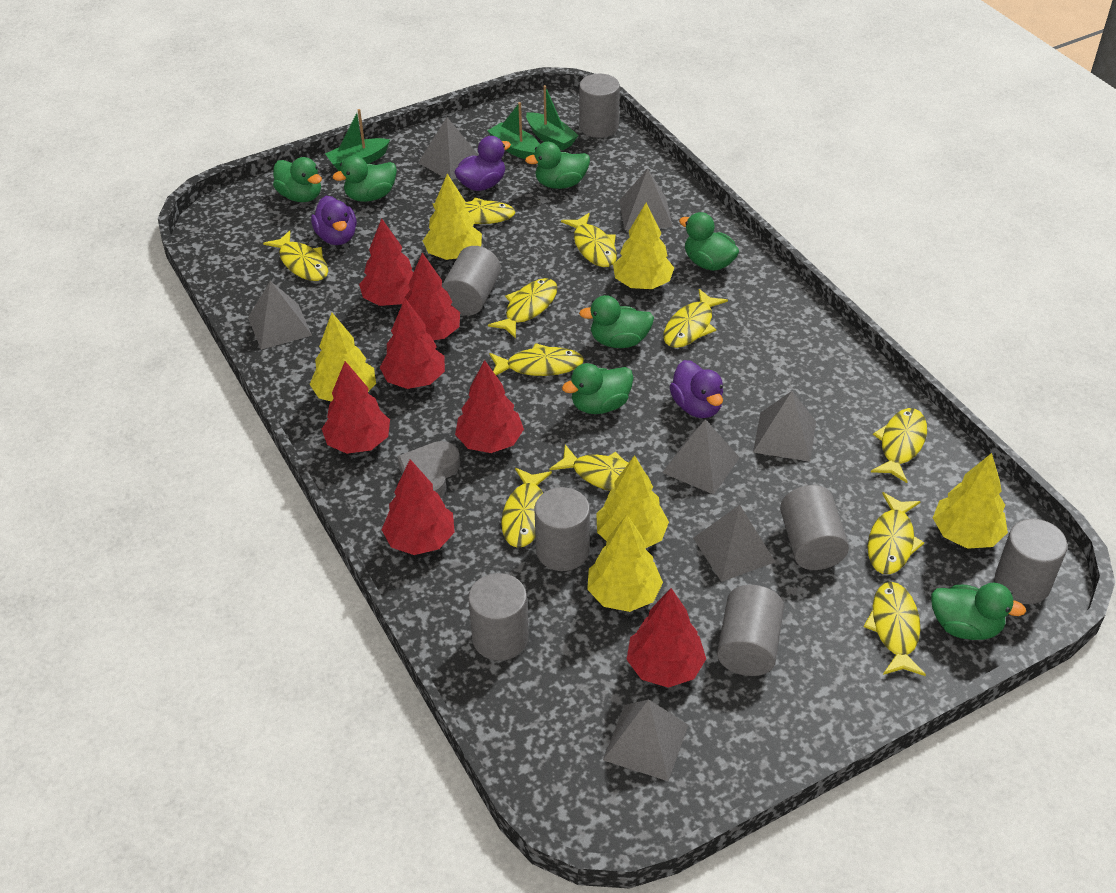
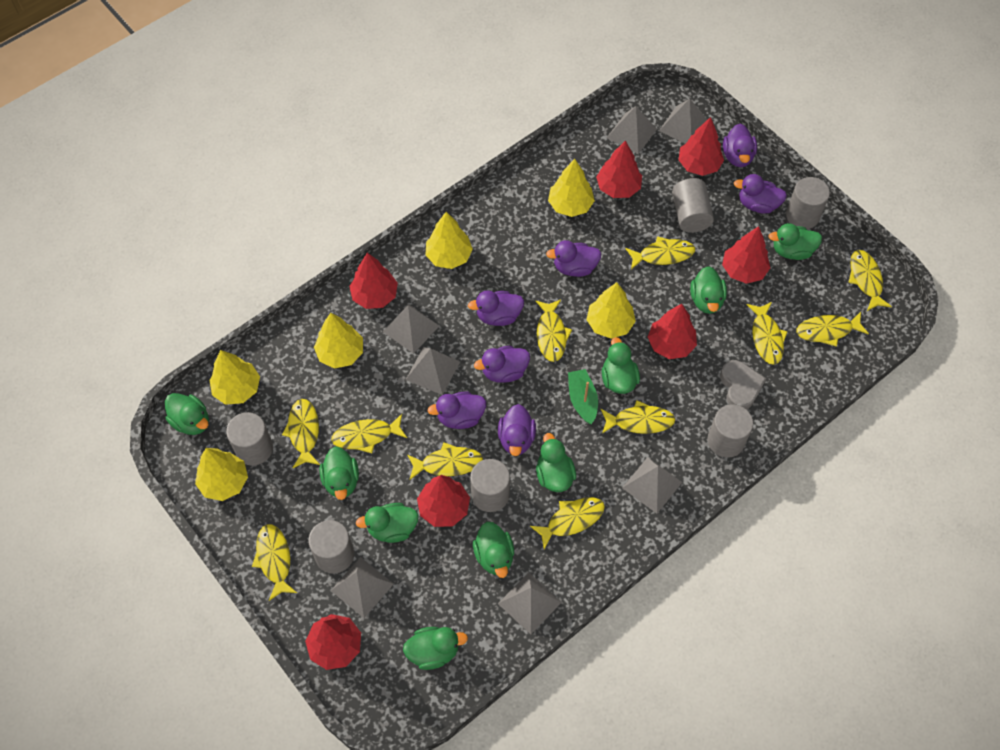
green boat: [325,109,390,171] [488,102,540,159] [526,85,579,150] = 3 -> [568,369,598,424] = 1
green duck: [273,157,322,202] [333,156,397,202] [525,142,590,189] [562,363,634,414] [579,295,654,348] [679,212,739,271] [931,583,1026,640] = 7 -> [165,393,209,435] [319,446,359,500] [356,503,419,543] [403,627,468,670] [473,522,514,578] [536,433,576,492] [602,337,640,394] [690,266,727,314] [768,223,822,260] = 9
grey cylinder: [442,246,501,316] [468,573,529,661] [535,487,590,571] [579,74,620,138] [717,585,784,676] [780,485,849,570] [995,519,1068,604] = 7 -> [226,412,273,466] [308,520,354,574] [470,459,510,512] [672,178,714,233] [707,404,753,458] [786,177,830,229] = 6
purple duck: [311,196,357,245] [454,136,511,191] [669,360,723,418] = 3 -> [428,392,486,429] [468,290,524,326] [474,346,530,383] [498,404,536,456] [546,240,602,277] [723,124,757,167] [734,174,787,214] = 7

